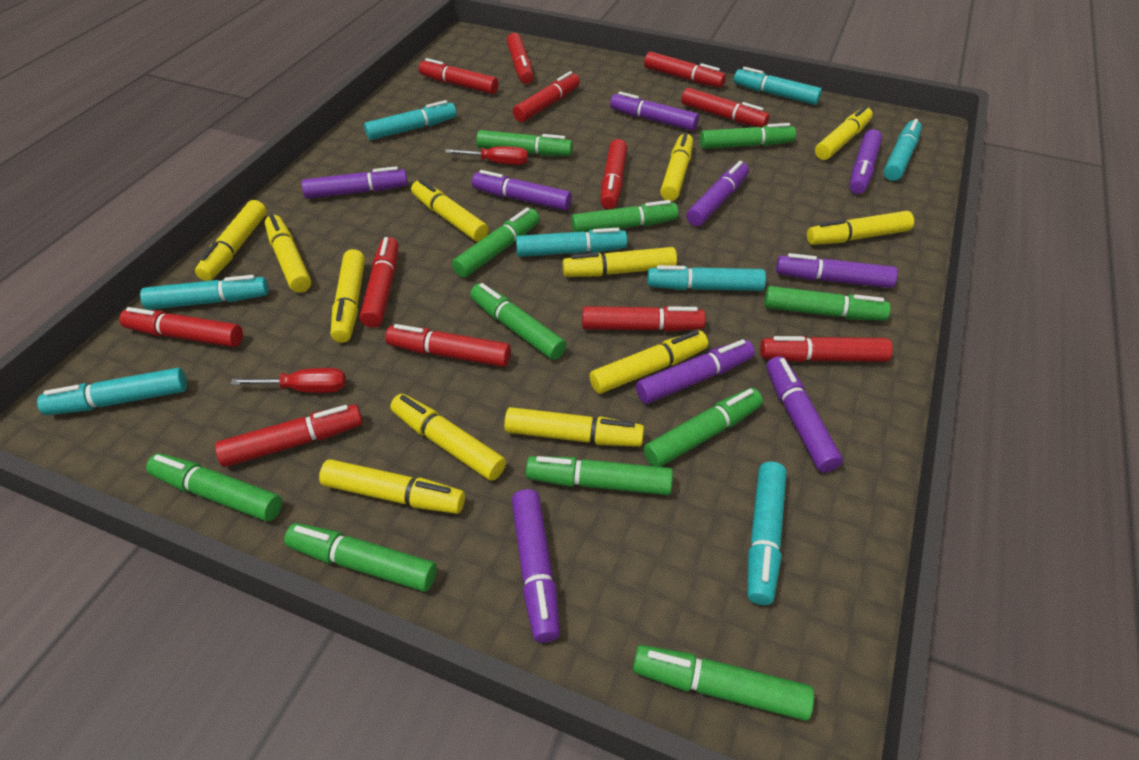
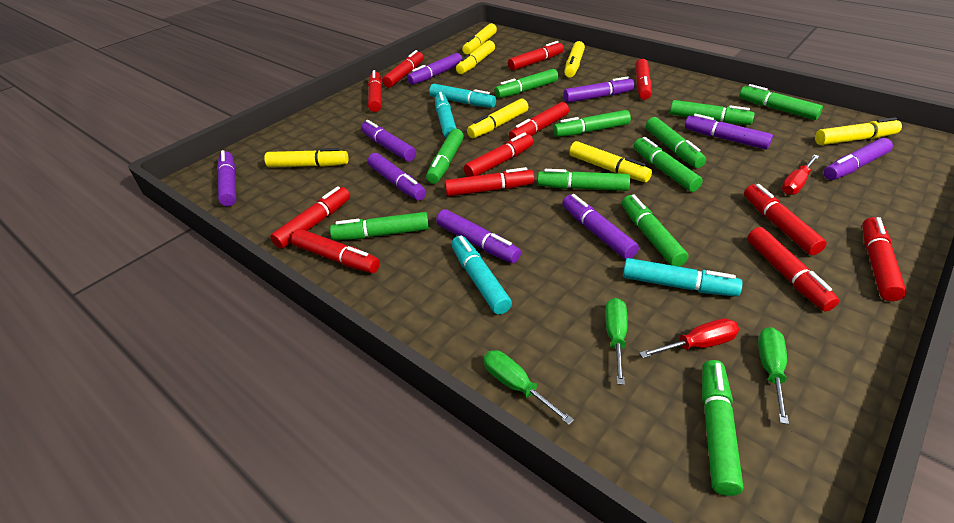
green screwdriver: none = 0 -> [483,350,574,425] [605,298,628,385] [758,327,789,424] = 3
turquoise marker: [37,368,187,415] [140,275,269,310] [364,100,456,140] [516,228,627,257] [647,265,766,291] [734,67,822,105] [748,461,787,605] [884,119,922,181] = 8 -> [429,84,496,108] [435,92,457,138] [451,236,512,315] [623,258,743,297] = 4
yellow marker: [195,200,267,281] [265,214,311,293] [319,459,465,514] [331,249,365,343] [390,394,506,481] [411,179,489,242] [504,407,644,447] [562,247,677,277] [589,330,708,394] [660,132,693,201] [807,211,914,245] [815,105,873,160] = 12 -> [264,148,349,167] [456,40,495,74] [462,23,497,55] [467,99,529,138] [564,41,585,78] [569,141,652,182] [815,117,902,145] = 7

